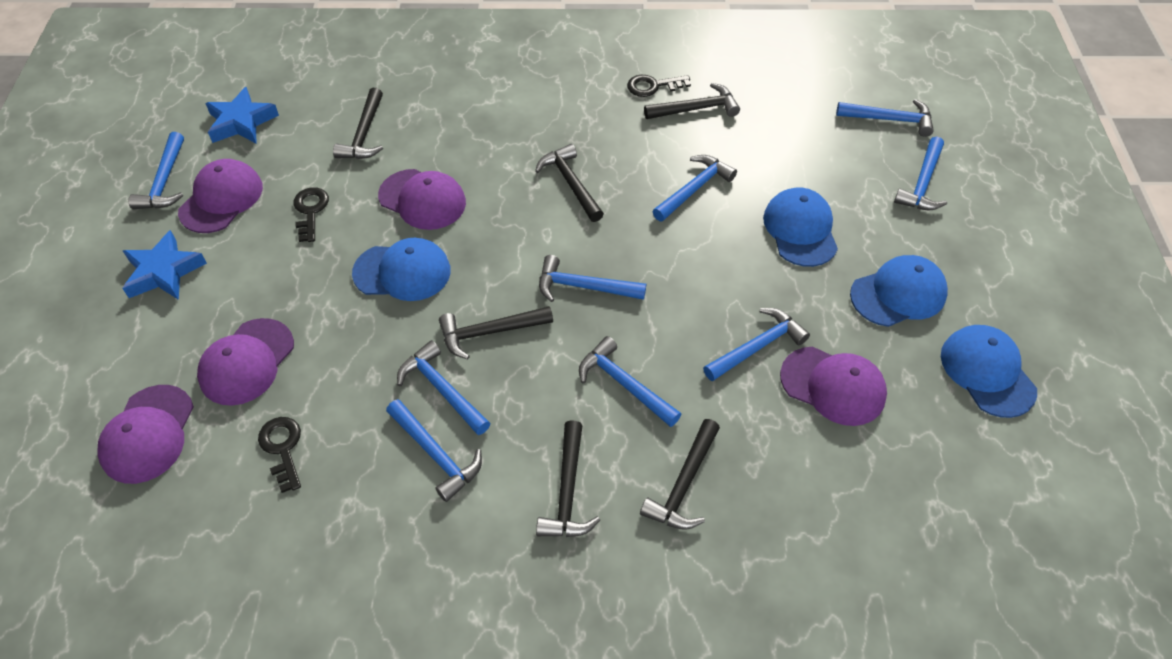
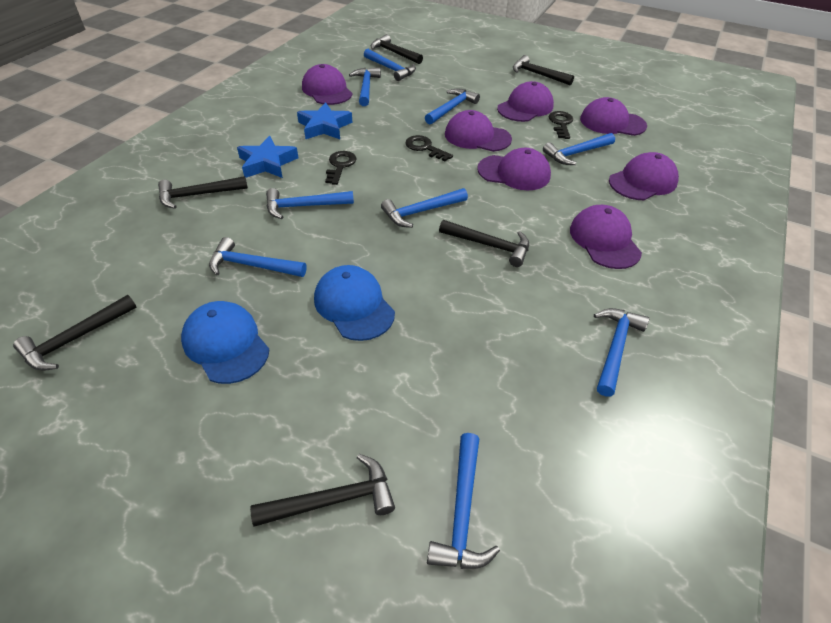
blue cap: [352,238,451,301] [763,188,838,267] [850,255,948,327] [941,325,1037,418] = 4 -> [181,301,269,384] [314,265,395,341] = 2
purple cap: [97,385,194,484] [178,159,263,233] [197,318,294,406] [378,169,466,230] [780,347,887,426] = 5 -> [302,64,353,105] [445,110,512,152] [477,148,551,190] [497,81,554,122] [570,205,642,269] [580,97,647,136] [609,152,679,200] = 7

